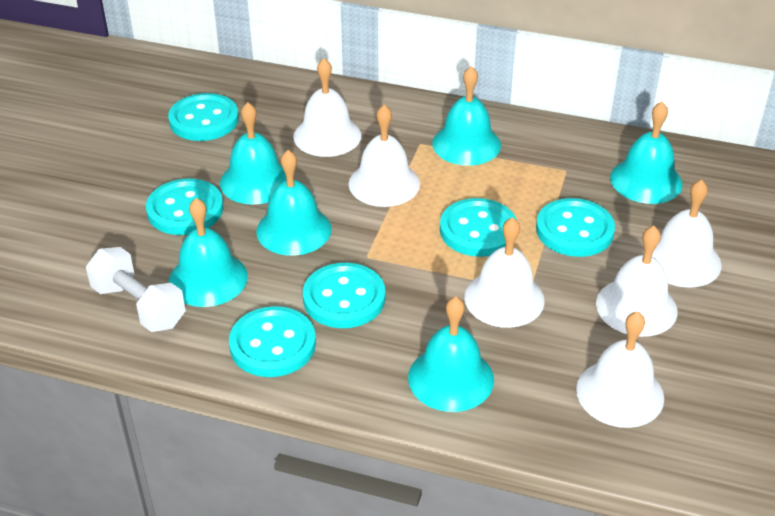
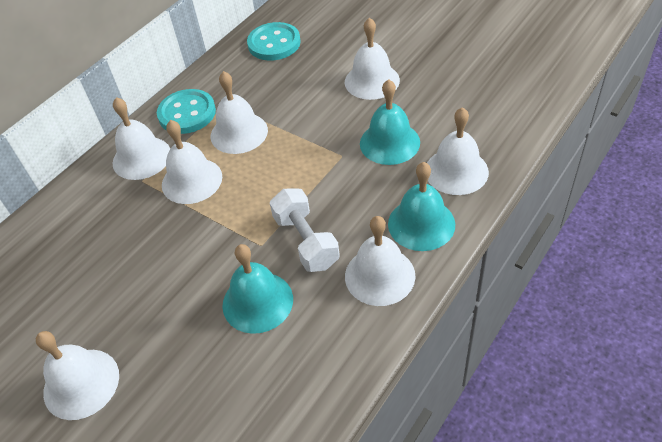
turquoise bell: [169,198,248,307] [220,102,286,205] [256,150,332,256] [408,297,494,412] [432,66,501,166] [610,102,683,204] = 6 -> [222,244,293,334] [360,79,420,165] [388,162,455,251] = 3
turquoise button: [146,179,223,235] [168,93,239,141] [229,306,316,377] [303,263,385,328] [440,198,517,257] [536,198,615,257] = 6 -> [157,89,216,134] [247,22,301,60] = 2
white bell: [293,58,361,157] [349,105,420,207] [464,217,545,328] [576,311,664,428] [596,226,678,337] [643,180,722,287] = 6 -> [36,331,119,420] [113,97,170,180] [162,120,222,204] [211,71,268,154] [345,18,400,100] [345,216,415,306] [427,107,489,195] = 7

